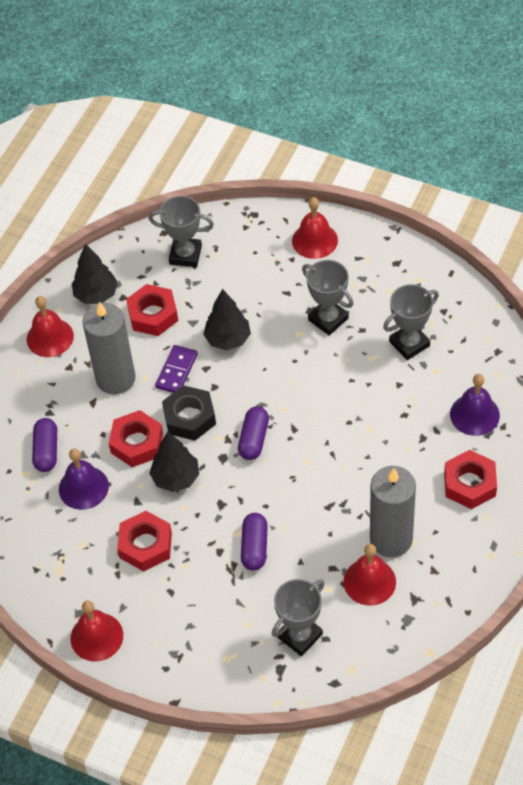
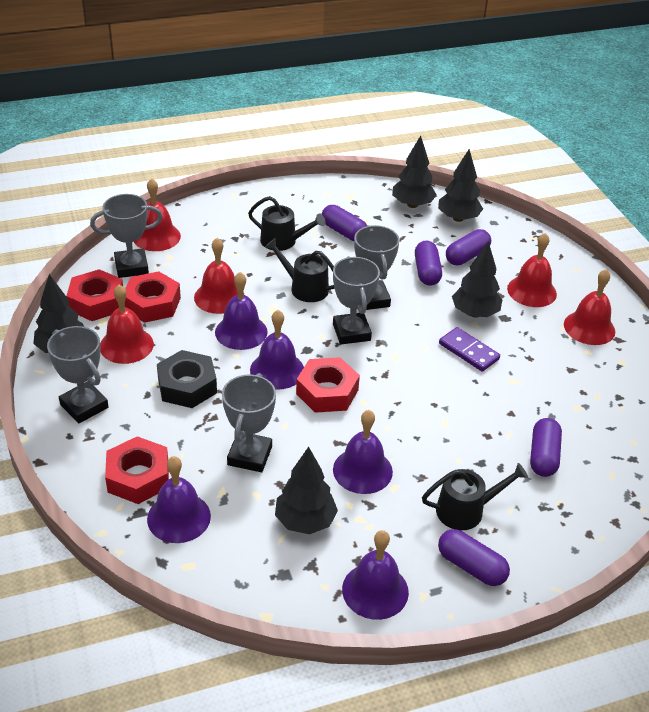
black tree: [72,244,118,304] [149,432,199,492] [203,289,251,350] = 3 -> [33,274,84,353] [275,447,338,534] [392,136,437,208] [438,149,483,222] [452,241,502,318] = 5
black watering can: none = 0 -> [248,196,326,251] [265,238,335,302] [422,463,528,530] = 3
grey candle: [82,302,136,395] [370,466,416,557] = 2 -> none = 0
grey trophy: [149,196,214,267] [272,579,324,656] [302,260,354,335] [383,284,439,360] = 4 -> [47,326,108,423] [90,194,162,278] [222,373,276,472] [333,256,380,344] [354,225,400,310] = 5
purple bell: [59,449,109,510] [450,374,500,436] = 2 -> [147,456,211,543] [215,272,268,350] [250,310,304,390] [333,410,393,494] [342,530,409,620] = 5
purple capsule: [32,418,57,472] [238,406,269,460] [241,513,268,570] = 3 -> [322,205,367,241] [415,240,442,286] [438,529,510,586] [446,229,491,266] [530,418,562,477] = 5
red bell: [27,296,74,357] [71,601,123,662] [292,197,338,259] [344,544,396,606] = 4 -> [100,285,154,364] [134,178,181,251] [194,238,244,314] [507,233,557,307] [564,269,615,345] = 5

